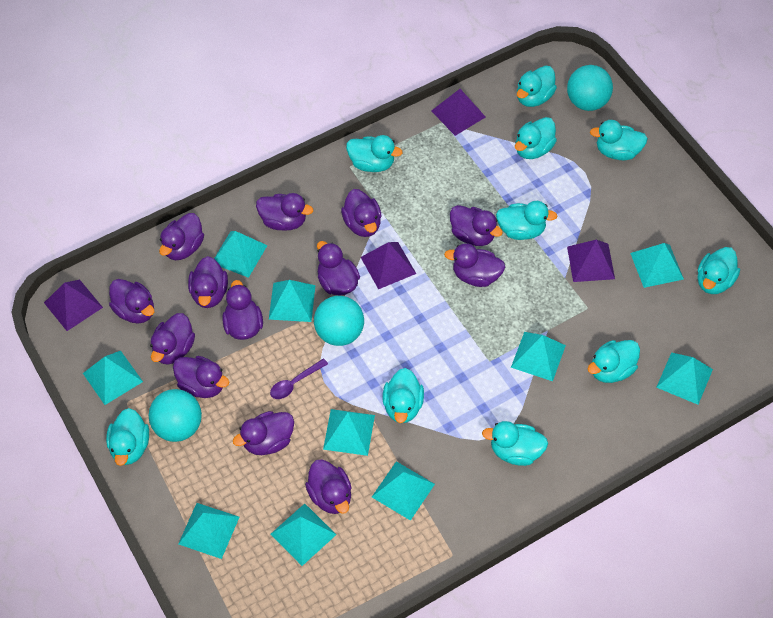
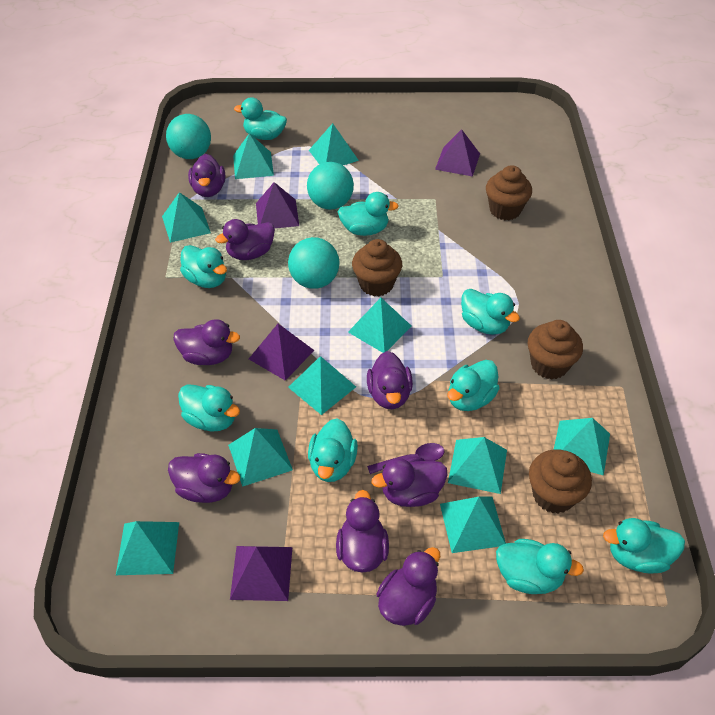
brown cupcake: none = 0 -> [352,239,402,297] [486,165,532,220] [528,320,583,379] [529,449,592,513] = 4
purple duck: [109,279,154,323] [150,313,195,365] [159,213,204,260] [173,356,229,398] [188,256,228,308] [222,280,263,340] [233,411,294,455] [256,193,313,231] [305,460,351,514] [317,241,360,296] [341,189,382,237] [444,243,505,287] [450,205,503,246] = 13 -> [168,453,240,503] [174,319,240,365] [188,154,225,197] [215,219,275,260] [336,490,389,573] [367,351,413,409] [372,457,447,507] [377,547,440,626] = 8
turquoise duck: [106,408,149,466] [346,135,403,172] [382,368,424,423] [482,421,548,466] [496,201,557,240] [515,117,557,159] [517,66,557,107] [588,340,640,383] [590,120,648,160] [698,247,740,294] = 10 -> [178,384,240,432] [180,245,227,288] [234,97,287,140] [308,418,358,482] [338,192,399,236] [448,360,500,411] [461,289,520,335] [496,539,584,594] [603,518,685,573] = 9

